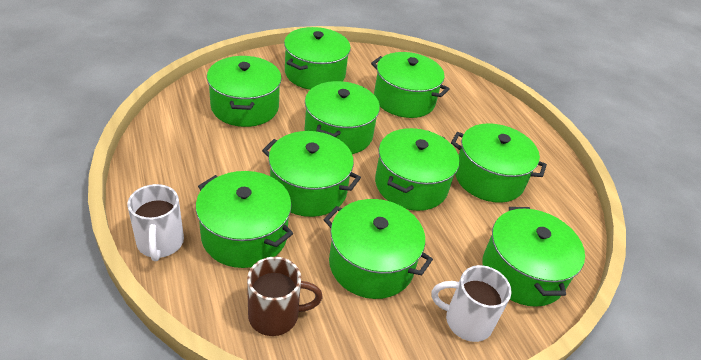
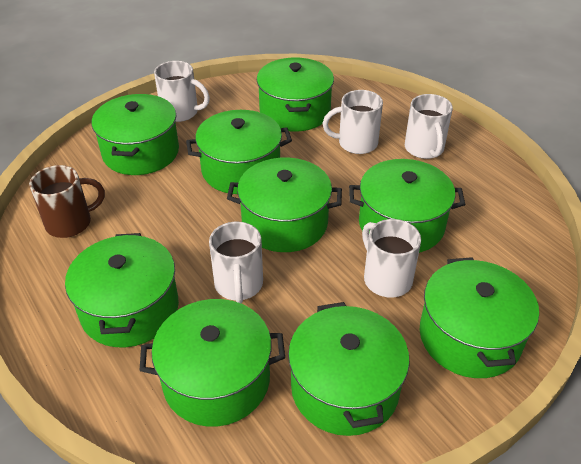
green pot: [196,171,293,268] [207,56,282,127] [262,131,361,217] [284,27,351,90] [305,81,380,154] [323,199,433,299] [371,52,449,118] [375,128,460,211] [451,123,547,203] [482,207,585,307] = 10 -> [65,233,179,347] [92,94,179,175] [139,299,285,427] [186,110,292,194] [227,158,342,252] [257,58,334,132] [288,302,410,436] [349,159,465,253] [420,257,539,378] = 9
white mug: [128,184,184,261] [431,265,512,342] = 2 -> [154,61,210,122] [209,222,263,303] [323,90,383,154] [362,219,421,298] [405,94,453,159] = 5

